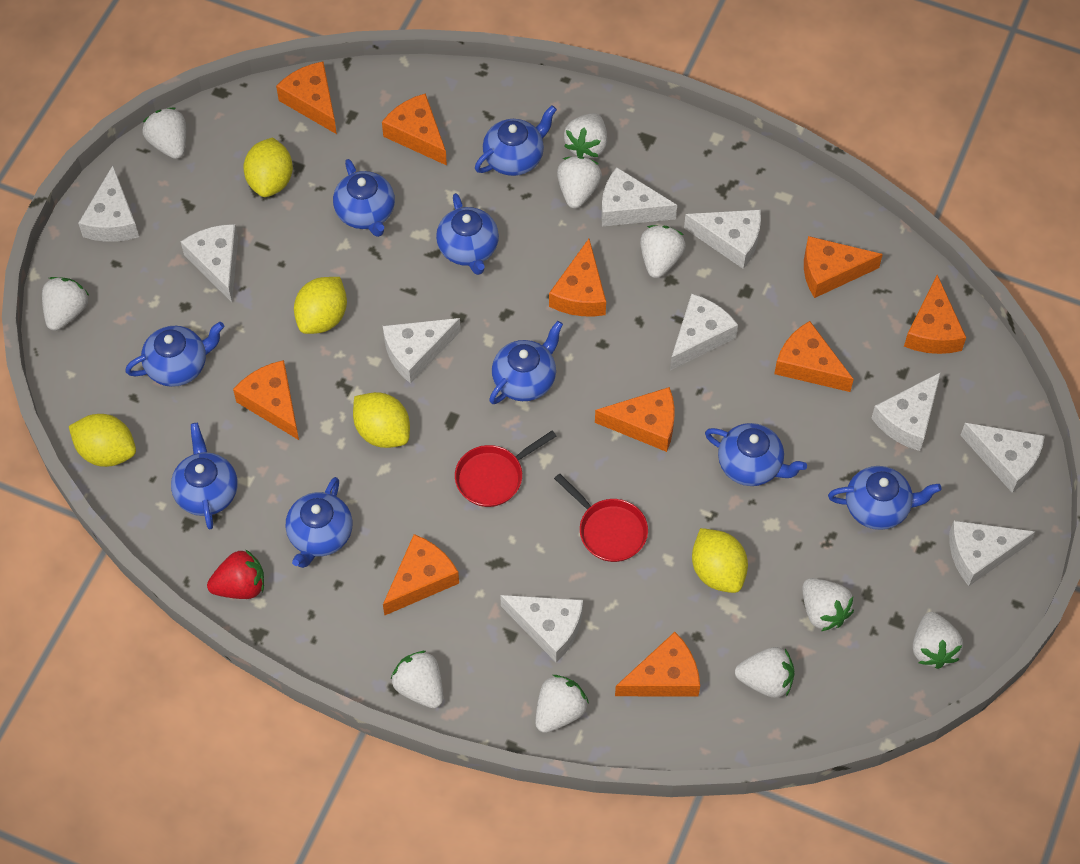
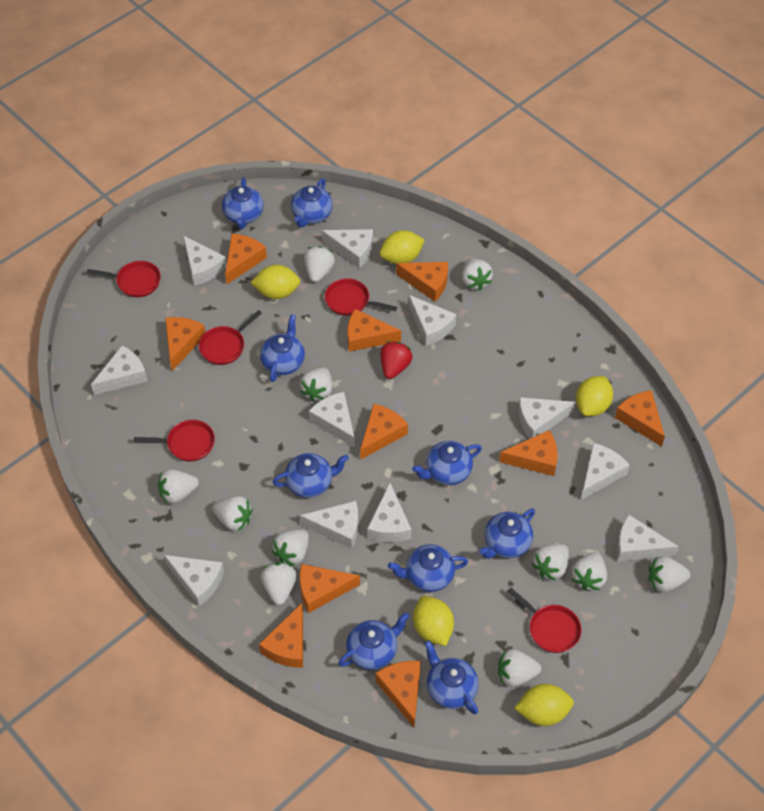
red pan: [455,430,557,507] [554,473,648,562] = 2 -> [86,261,161,297] [134,420,215,462] [199,310,262,365] [325,278,397,316] [507,588,582,653] = 5
white cheese: [78,166,139,242] [180,224,238,302] [383,318,461,383] [500,595,583,662] [601,167,677,226] [670,294,738,370] [684,209,761,269] [871,372,941,451] [949,521,1035,586] [961,423,1045,493] = 10 -> [91,345,148,395] [164,555,224,606] [183,235,226,286] [300,501,359,549] [309,392,355,448] [322,229,373,269] [367,483,411,542] [408,295,456,346] [518,397,575,438] [581,443,630,500] [617,515,679,561] = 11
white strawberry: [42,277,89,331] [142,107,186,159] [391,651,443,708] [536,675,589,733] [557,156,602,209] [564,113,607,158] [640,225,686,278] [735,647,795,698] [803,578,854,631] [913,612,963,669] = 10 -> [158,469,199,504] [212,496,253,531] [260,562,297,605] [272,529,309,566] [300,367,332,402] [304,246,335,282] [462,258,493,291] [498,649,541,687] [532,544,569,581] [571,552,607,590] [649,556,690,592] = 11

